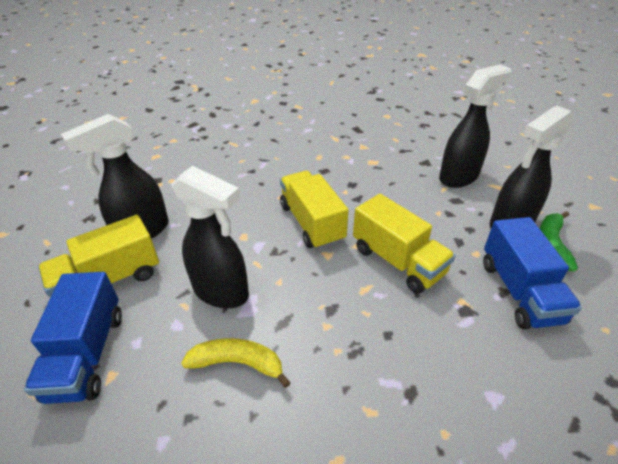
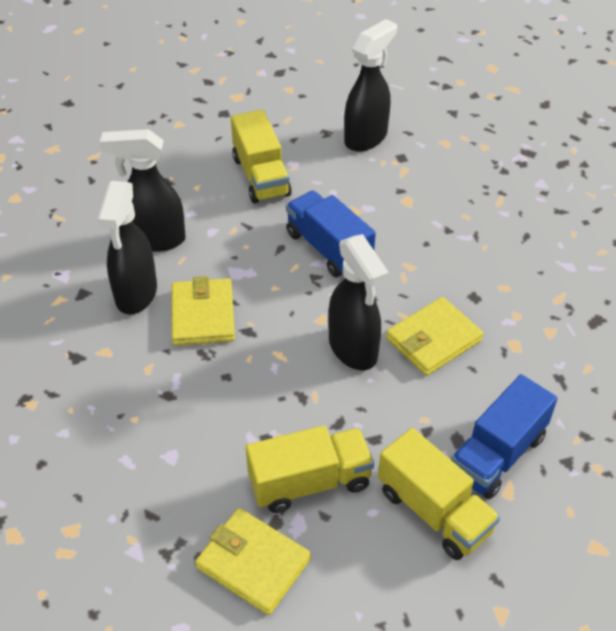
green banana: [540,211,578,271] = 1 -> none = 0
yellow banana: [181,338,291,388] = 1 -> none = 0
yellow wallet: none = 0 -> [171,276,235,346] [195,508,311,615] [386,297,484,376] = 3

